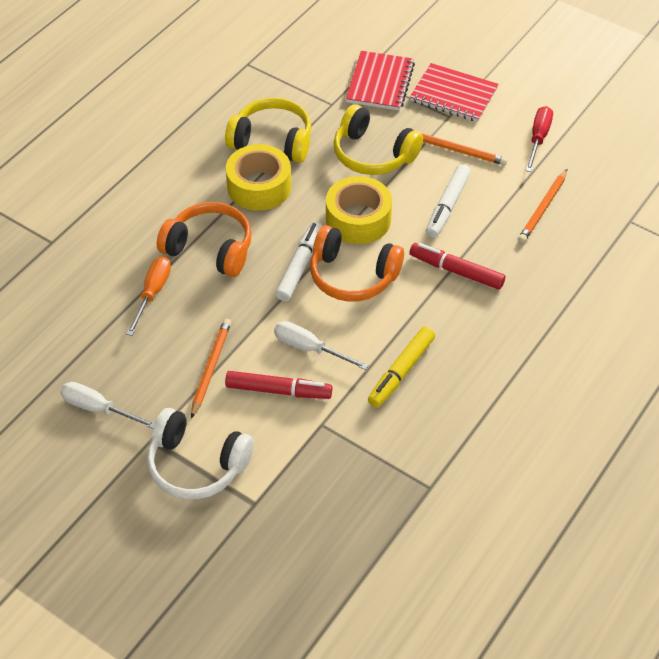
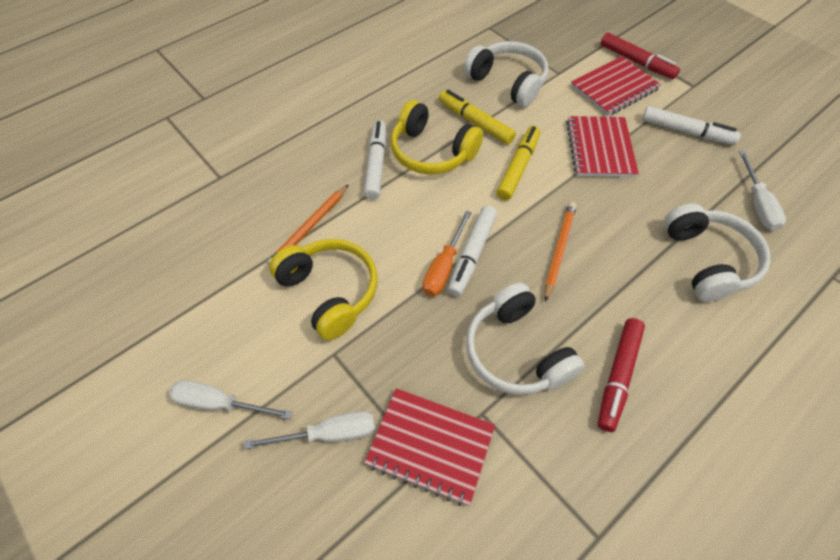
orange headphones: [157,202,252,277] [310,225,404,302] = 2 -> none = 0
orange pencil: [191,319,231,418] [421,133,508,165] [518,169,567,243] = 3 -> [267,184,349,265] [545,202,577,302] = 2
red notebook: [346,51,415,111] [410,63,499,122] = 2 -> [364,388,495,506] [566,116,639,177] [571,56,661,116] = 3
red screwdriver: [526,106,553,172] = 1 -> none = 0
white headphones: [147,408,254,499] = 1 -> [464,41,549,107] [466,283,585,395] [664,203,771,302] = 3
white marker: [275,222,322,301] [426,164,471,238] = 2 -> [364,120,386,200] [448,206,497,297] [642,106,741,145] = 3
white screwdriver: [60,382,155,429] [274,321,368,370] = 2 -> [169,380,292,419] [244,411,375,449] [739,151,786,231] = 3
yellow marker: [368,327,435,408] = 1 -> [439,90,516,144] [497,126,540,200] = 2
yellow tape: [226,144,291,211] [326,176,392,244] = 2 -> none = 0

